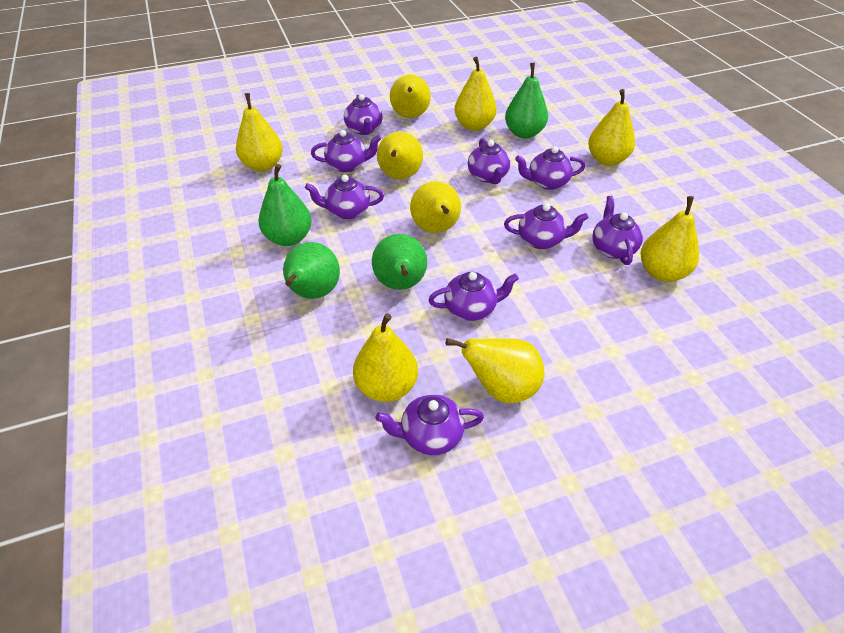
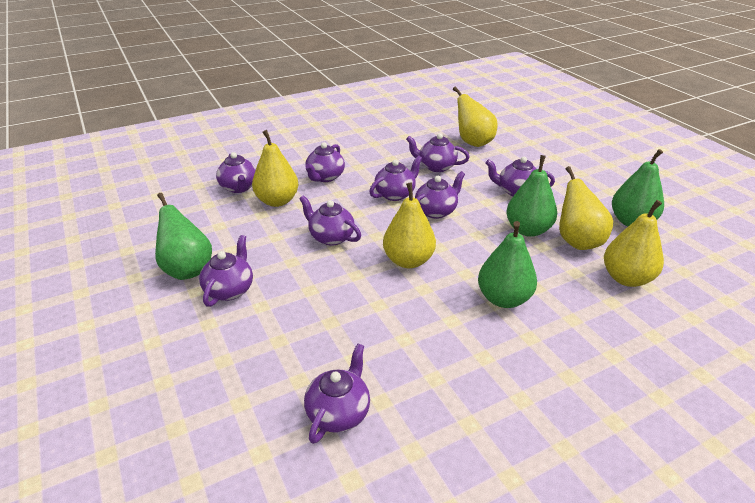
yellow pear: [236,93,283,172] [353,313,418,402] [377,131,423,179] [390,75,431,118] [410,181,461,233] [446,338,544,403] [455,56,497,131] [588,89,635,166] [641,196,699,282] = 9 -> [252,130,299,207] [383,182,436,268] [453,87,498,147] [559,166,613,250] [604,200,664,287] = 5

